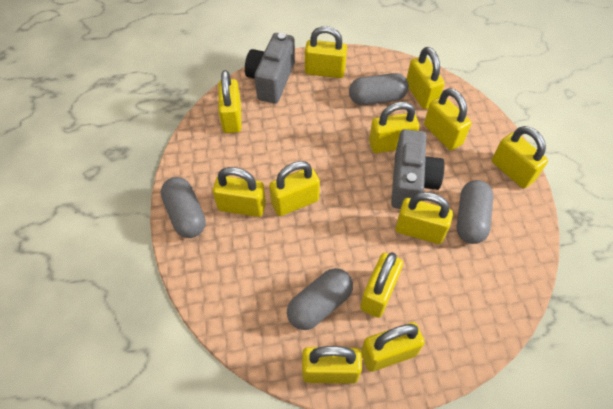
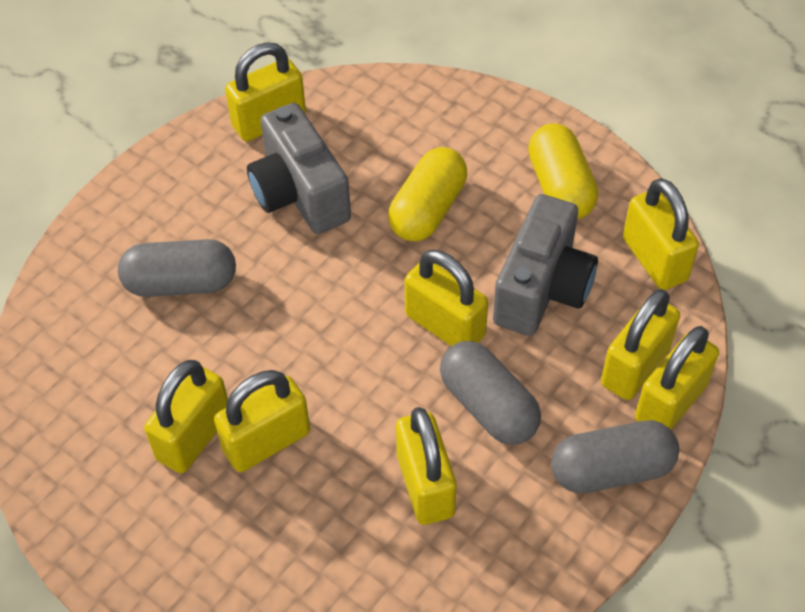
grey capsule: [161,177,206,238] [287,268,353,330] [349,73,409,105] [457,180,493,244] = 4 -> [118,239,236,297] [440,341,541,445] [551,420,679,493] = 3
yellow capsule: none = 0 -> [388,147,467,241] [528,123,598,219] = 2
yellow padlock: [213,167,266,217] [218,70,242,133] [269,161,320,216] [302,346,362,383] [305,26,347,78] [360,252,403,318] [361,322,425,372] [369,102,419,153] [395,192,453,244] [407,47,445,109] [424,88,472,150] [492,126,548,188] = 12 -> [144,360,228,473] [214,370,310,472] [225,42,306,141] [396,407,456,525] [405,250,488,346] [601,289,680,400] [623,178,699,290] [635,326,719,430] = 8

